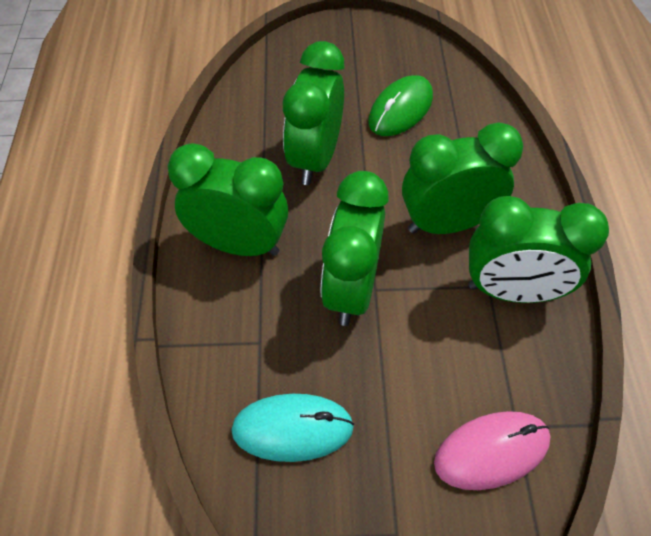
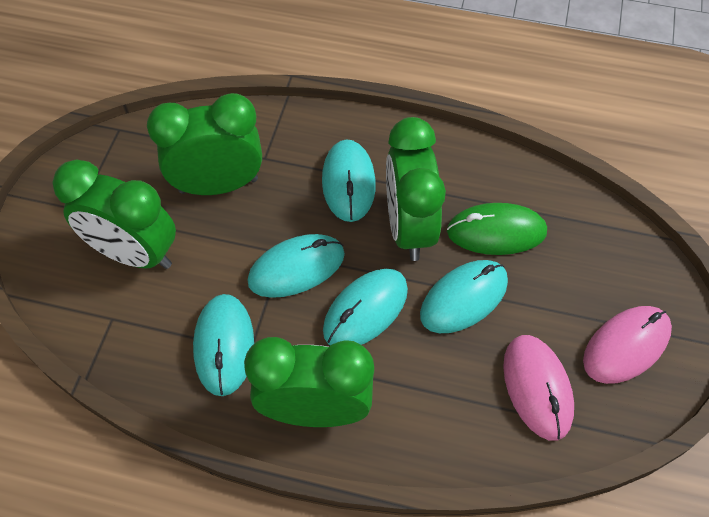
green clock: [168,143,288,256] [283,41,344,185] [320,171,389,326] [402,122,523,234] [468,196,609,303] = 5 -> [52,159,176,269] [147,93,262,195] [244,337,374,427] [386,117,446,261] = 4
pink mouse: [434,411,551,490] = 1 -> [503,335,574,441] [583,306,672,384] = 2
turquoise mouse: [231,394,354,462] = 1 -> [193,294,254,396] [247,234,345,298] [322,139,376,222] [323,269,408,345] [420,260,508,333] = 5

